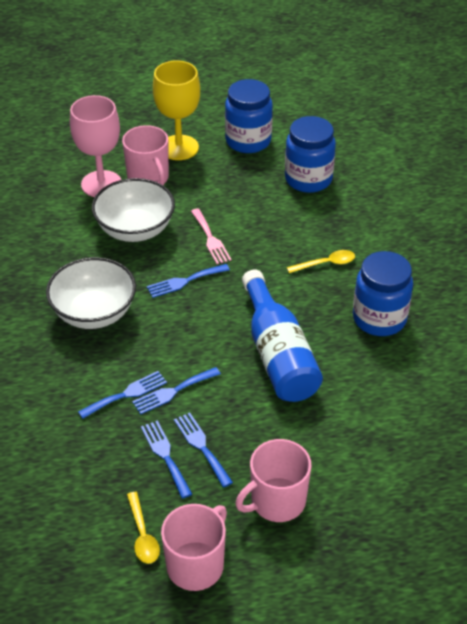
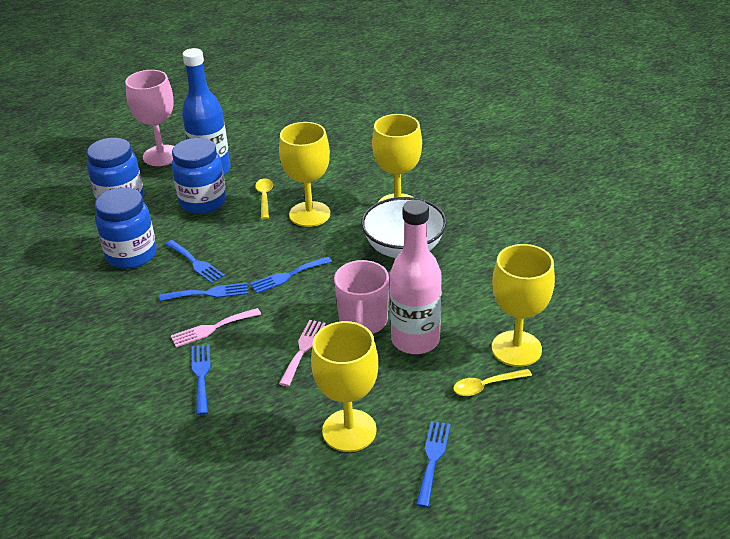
pink bottle: none = 0 -> [390,200,442,354] = 1
pink fork: [191,208,232,264] = 1 -> [171,308,261,347] [279,320,326,387] = 2
pink mug: [122,125,169,185] [161,504,227,591] [235,439,312,522] = 3 -> [334,260,389,334] = 1
white bowl: [46,257,136,329] [92,178,175,242] = 2 -> [361,197,447,258] = 1
yellow goblet: [153,60,200,160] = 1 -> [279,122,330,227] [311,321,379,452] [372,114,422,202] [492,244,555,367] = 4

